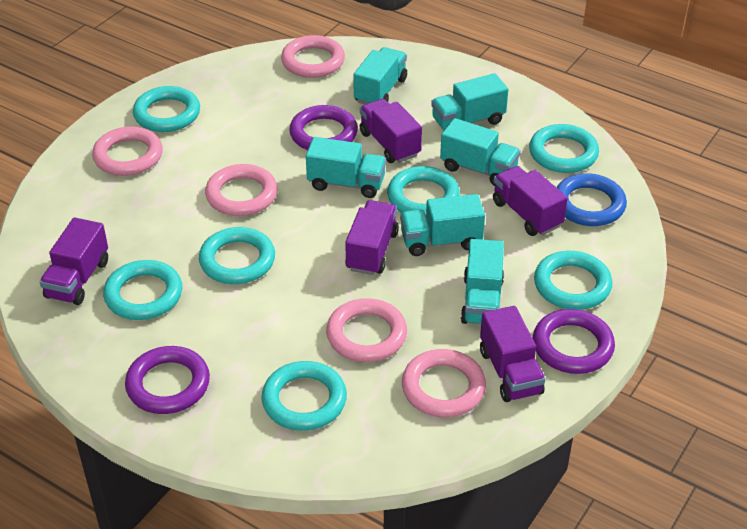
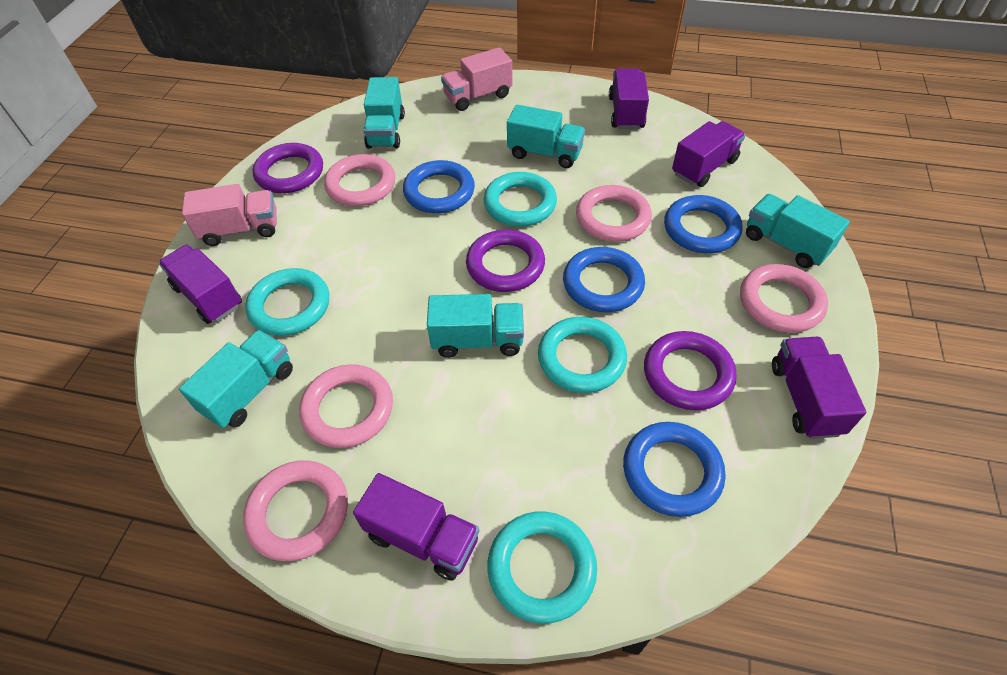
blue ring: [556,173,627,226] = 1 -> [403,160,475,213] [563,247,645,312] [623,422,726,517] [664,195,743,253] = 4
pink truck: none = 0 -> [182,184,277,246] [441,47,513,111] = 2
turquoise ring: [103,260,182,320] [133,86,200,132] [199,227,275,284] [262,361,347,431] [387,166,460,215] [529,124,599,173] [534,251,612,310] = 7 -> [245,268,329,336] [483,172,557,227] [487,511,597,624] [538,317,627,393] = 4
turquoise truck: [306,137,386,198] [353,47,407,105] [400,194,485,256] [431,73,508,130] [440,118,521,186] [461,239,504,324] = 6 -> [179,330,293,428] [363,77,405,149] [427,294,524,358] [507,105,585,168] [746,194,850,268] = 5

